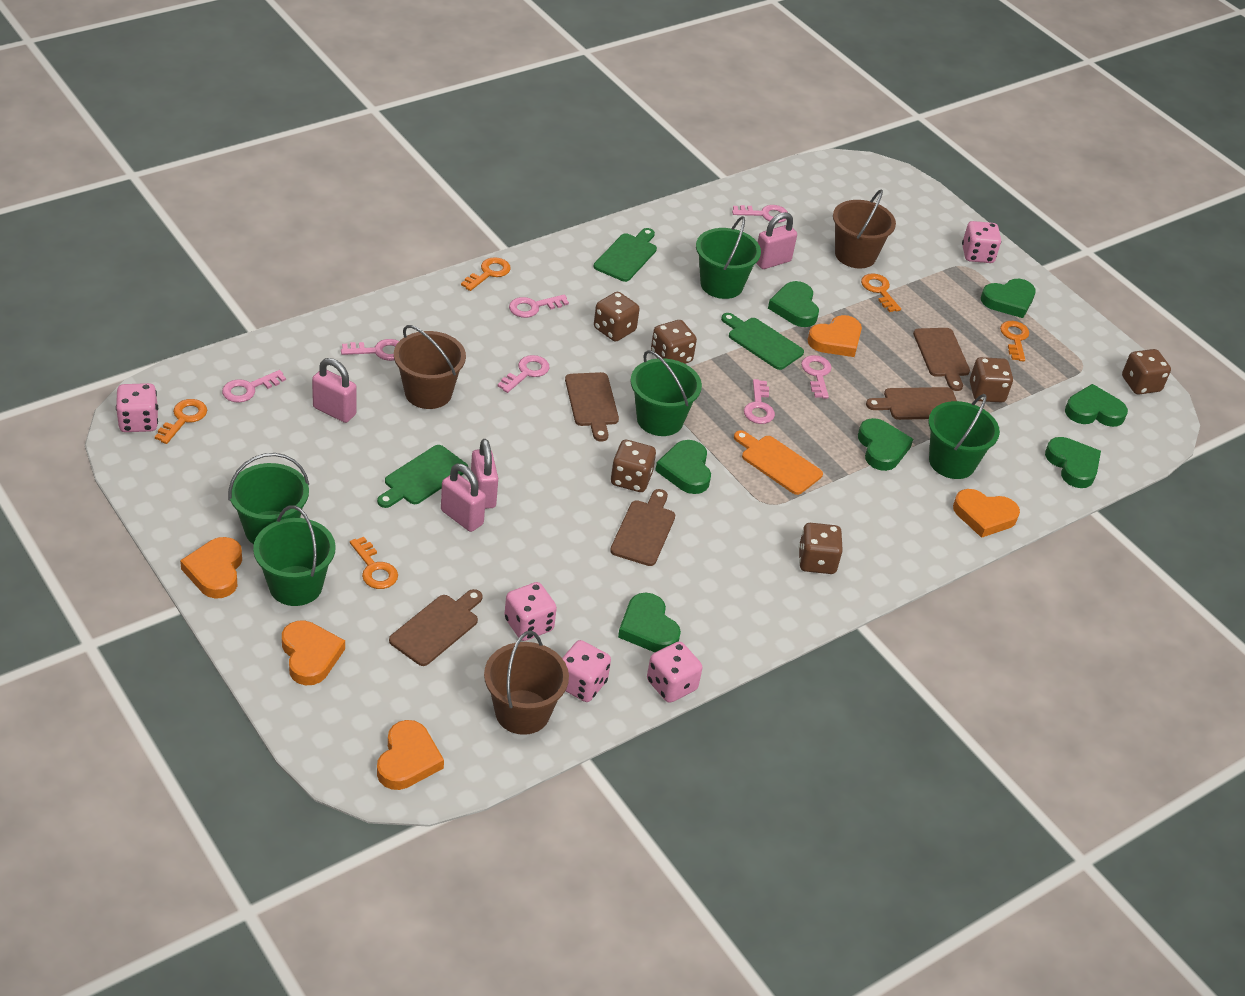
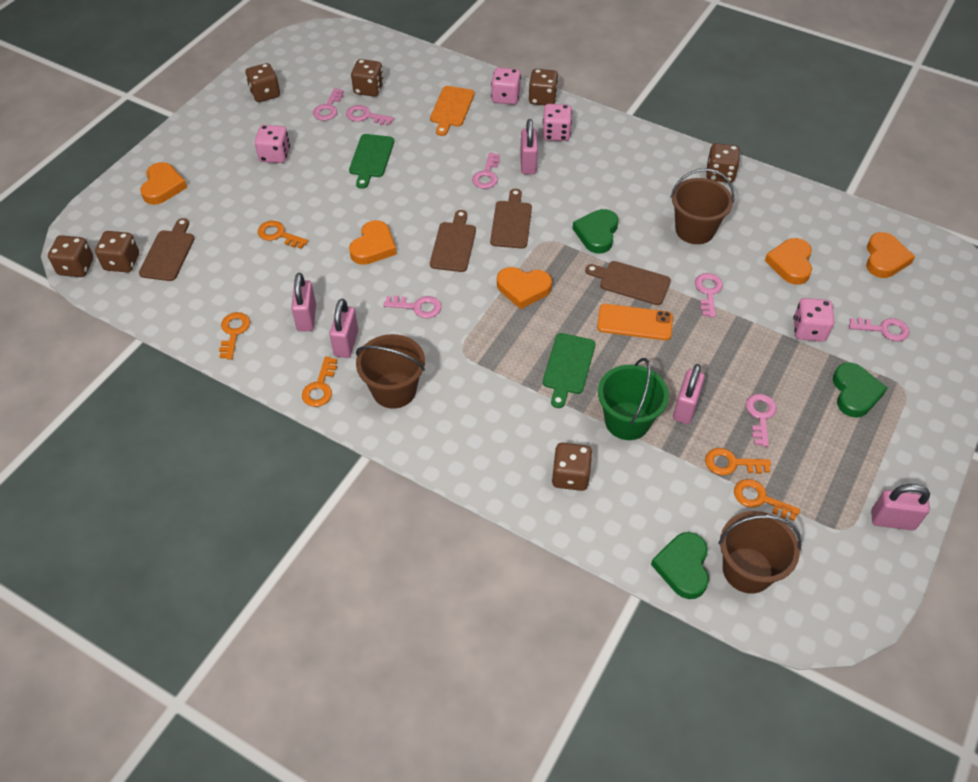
brown cutting board: [389,589,483,666] [565,372,619,442] [610,489,675,566] [866,387,957,420] [913,328,970,391] = 5 -> [139,218,195,281] [430,210,476,272] [490,189,532,249] [585,261,671,305] = 4
brown dice: [594,292,640,341] [611,440,656,492] [651,320,697,364] [799,523,843,574] [970,357,1013,402] [1122,349,1171,395] = 6 -> [48,235,94,277] [95,231,139,273] [245,63,280,102] [351,59,384,97] [529,69,559,105] [552,443,593,491] [706,143,740,183] = 7
green bucket: [228,453,309,544] [253,505,336,606] [630,350,702,436] [696,216,761,299] [928,394,1000,479] = 5 -> [598,358,669,440] = 1
green cutting board: [377,445,468,508] [594,228,657,282] [721,313,804,370] = 3 -> [349,134,394,189] [543,333,596,408] = 2
green heart: [618,593,681,652] [655,440,711,494] [768,281,819,327] [858,418,913,471] [981,279,1036,318] [1045,437,1101,488] [1065,384,1128,427] = 7 -> [572,209,618,254] [651,532,709,599] [833,362,887,418] = 3
orange phone: none = 0 -> [597,304,673,340] = 1
pink dice: [116,383,158,432] [504,582,557,641] [562,640,611,702] [647,642,703,703] [962,221,1001,263] = 5 -> [255,125,290,163] [491,68,521,105] [542,104,572,141] [793,298,834,342] = 4
pink padlock: [312,358,357,423] [441,464,486,532] [471,439,498,509] [756,212,797,269] = 4 -> [291,273,316,331] [330,299,358,358] [520,119,538,174] [673,364,705,424] [871,484,930,530] = 5

